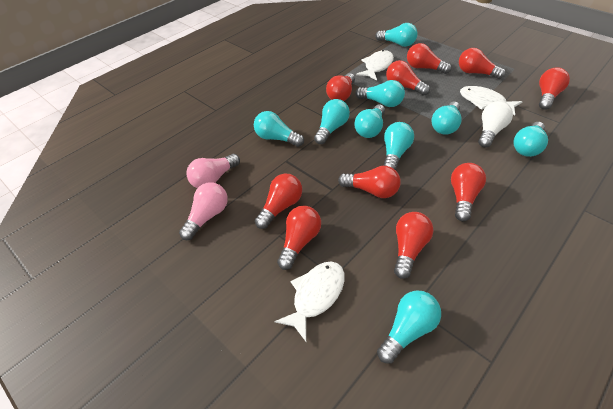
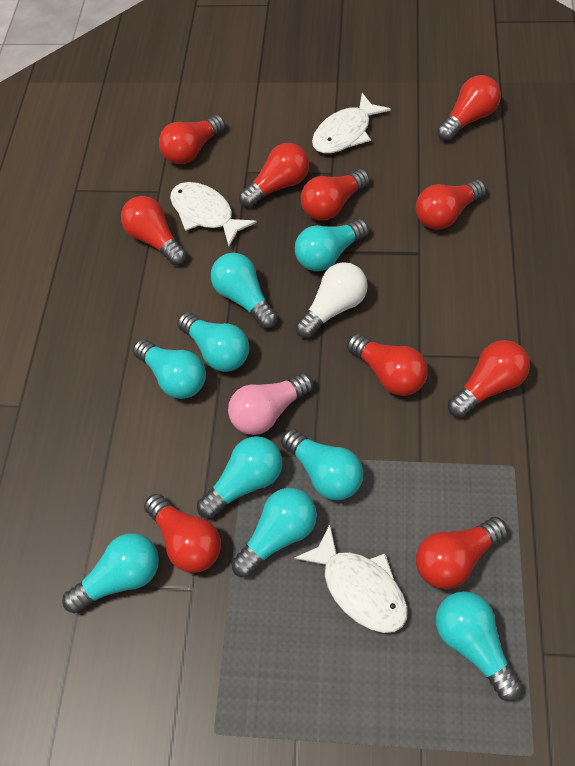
pink light bulb: [179,182,228,240] [186,154,240,188] = 2 -> [228,373,313,435] = 1

